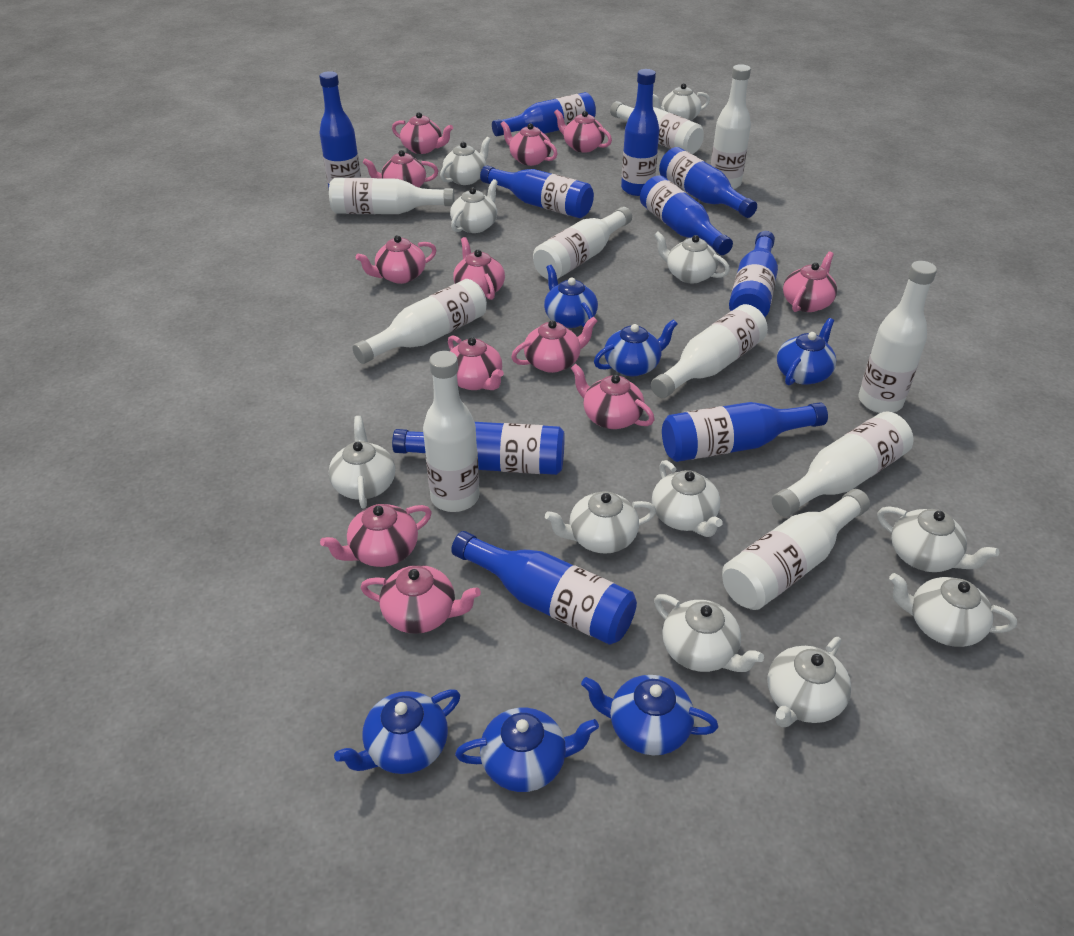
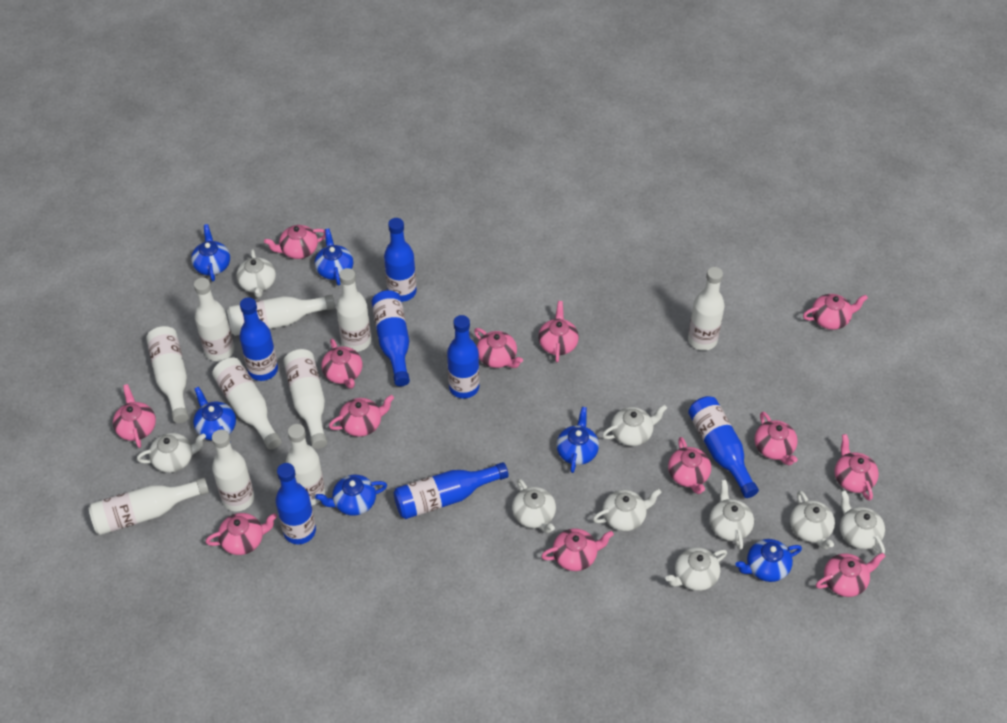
blue bottle: [319,71,361,188] [392,422,565,475] [451,531,637,645] [480,165,594,218] [492,92,596,136] [621,69,660,196] [640,176,733,255] [659,147,757,218] [662,402,828,462] [729,231,778,317] = 10 -> [239,297,278,381] [275,463,316,544] [371,290,410,386] [384,218,417,302] [394,462,509,519] [447,315,480,398] [688,396,759,498] = 7
pink teapot: [320,504,432,567] [356,235,436,284] [361,565,481,634] [363,150,438,187] [392,112,453,154] [448,335,504,390] [453,237,505,300] [500,121,558,166] [511,317,598,373] [554,110,612,153] [571,364,655,429] [783,252,837,312] = 12 -> [113,384,156,448] [206,513,277,555] [264,225,326,259] [322,339,362,389] [329,395,394,437] [474,328,523,368] [538,301,579,362] [541,528,614,571] [668,437,711,494] [754,412,798,466] [803,294,868,330] [816,553,886,597] [834,434,879,501] = 13
white teapot: [329,416,395,509] [440,137,491,185] [450,179,498,233] [545,491,656,554] [652,460,723,537] [653,83,710,120] [654,232,730,283] [654,594,764,672] [767,637,851,727] [877,506,999,572] [889,573,1017,647] = 11 -> [137,433,206,473] [236,249,276,298] [512,479,556,533] [593,489,662,531] [602,405,667,446] [665,547,727,591] [710,480,754,550] [790,491,835,549] [840,490,885,554] = 9

